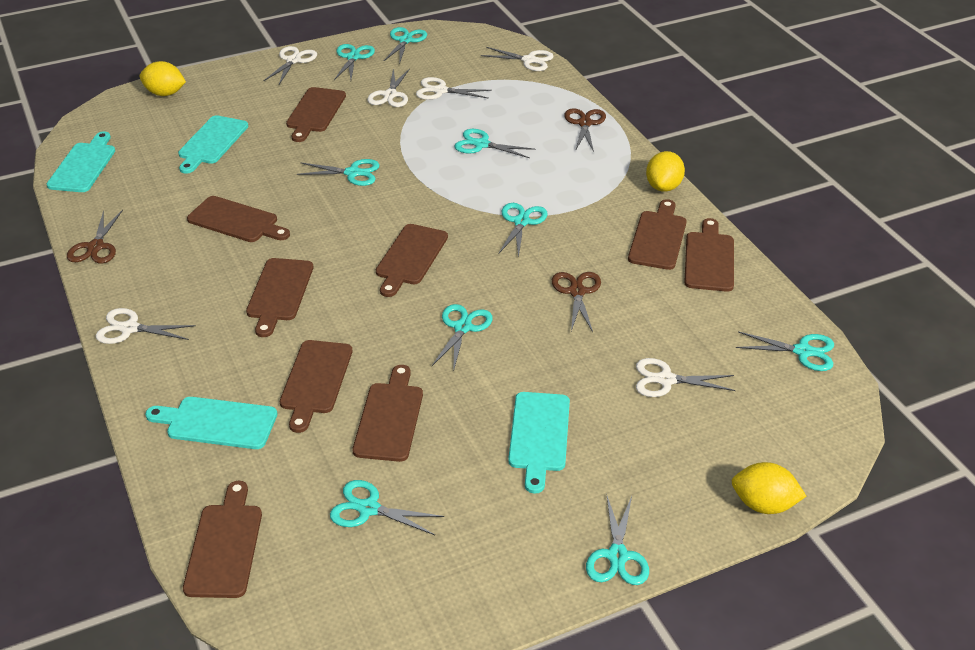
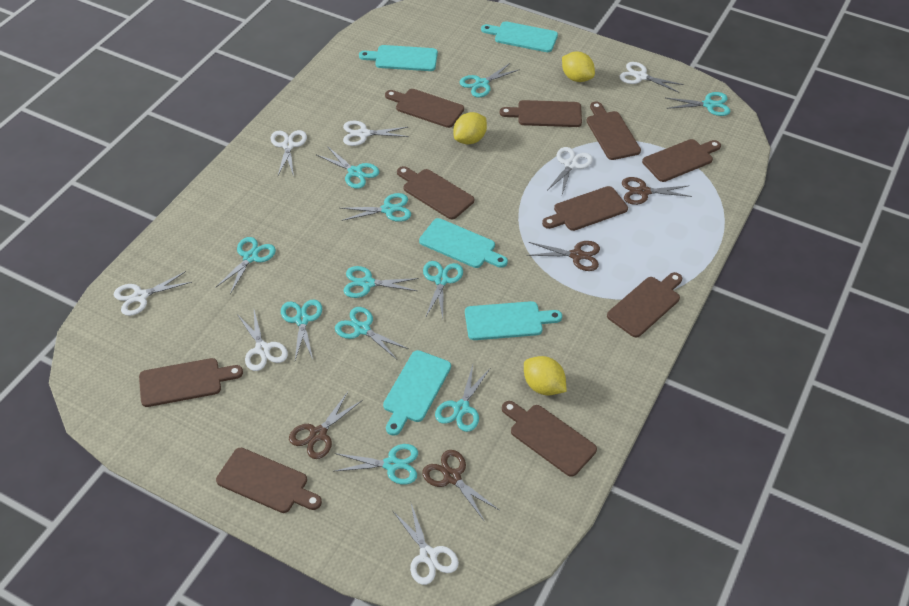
brown cutting board: [183,481,262,598] [187,196,290,242] [246,258,313,337] [280,340,352,433] [286,87,346,142] [353,365,423,462] [376,224,448,297] [628,199,687,270] [684,218,734,292] = 9 -> [139,358,243,407] [216,448,322,513] [385,89,464,128] [397,166,474,219] [500,100,582,127] [502,401,597,477] [542,186,628,231] [586,101,641,160] [607,272,682,337] [642,139,721,182] = 10
brown scissors: [67,210,123,263] [552,272,601,332] [564,108,606,152] = 3 -> [289,392,361,459] [422,450,499,522] [527,241,600,271] [622,177,692,205] = 4
turquoise cutting board: [47,131,115,192] [145,397,277,449] [178,115,248,174] [508,392,570,493] = 4 -> [359,45,438,71] [383,350,451,436] [419,218,508,268] [465,301,562,340] [481,21,558,52] = 5
turquoise scissors: [296,159,380,186] [330,480,444,535] [334,44,375,80] [384,27,427,62] [432,304,493,372] [454,129,536,158] [499,203,548,258] [586,494,649,585] [736,331,834,371] = 9 -> [215,237,276,294] [281,300,322,360] [317,146,379,189] [333,444,418,485] [335,307,409,360] [340,193,411,222] [343,266,419,298] [423,261,463,318] [435,365,490,432] [460,63,520,97] [666,92,730,116] = 11
white scissors: [96,308,196,344] [264,46,317,84] [367,68,410,107] [416,77,492,100] [481,47,554,71] [636,358,736,397] = 6 -> [114,271,192,316] [237,310,288,371] [271,130,307,176] [343,121,409,146] [392,504,459,585] [548,147,593,194] [619,62,684,93] = 7

